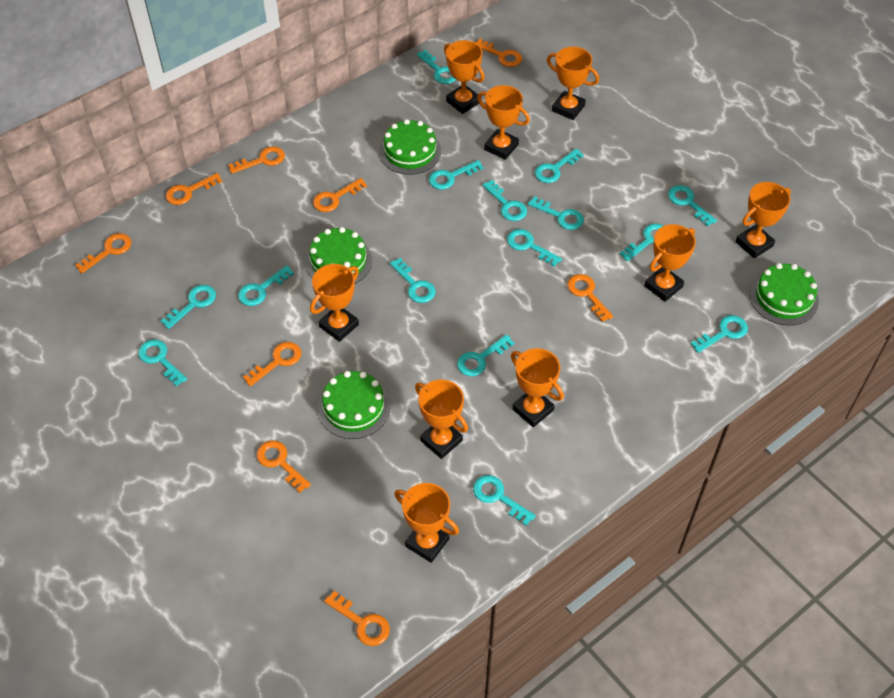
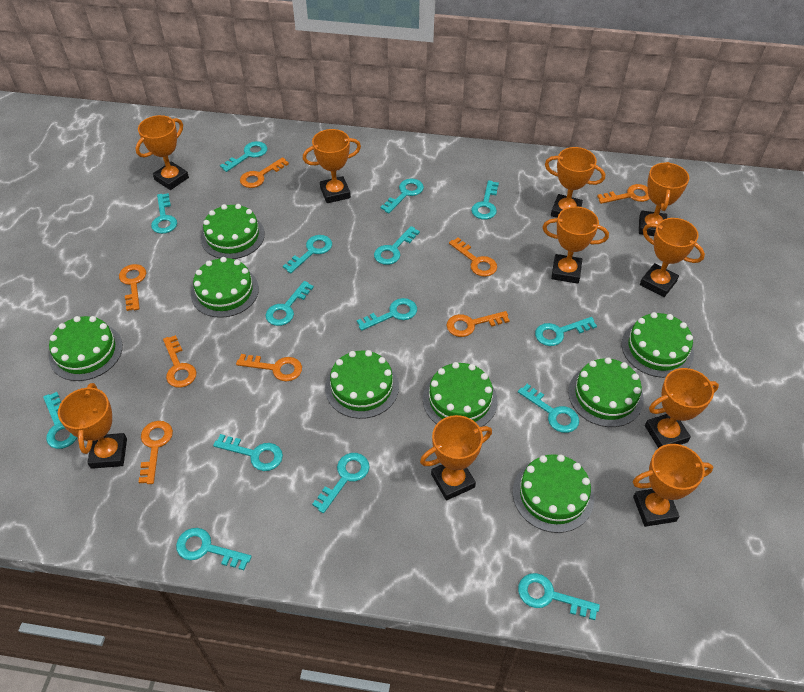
green cake: [305,227,372,284] [318,371,390,439] [379,119,441,175] [750,263,819,326] = 4 -> [49,316,123,381] [191,257,259,318] [201,204,265,259] [325,350,399,419] [423,362,497,427] [513,454,594,533] [568,357,644,427] [622,312,694,378] = 8
orange key: [75,233,132,273] [166,173,222,205] [228,146,285,174] [243,342,301,387] [257,441,311,493] [313,178,367,212] [324,591,390,646] [475,39,522,67] [567,274,613,322] = 9 -> [119,264,146,311] [139,421,173,484] [163,335,196,388] [236,354,302,382] [240,157,289,188] [447,311,510,337] [449,237,497,277] [597,184,650,204] = 8
orange trophy: [310,264,359,342] [394,483,459,563] [415,380,468,459] [444,40,485,114] [477,85,530,160] [511,348,564,427] [547,47,599,120] [644,224,696,302] [735,182,791,258] = 9 -> [58,383,127,469] [136,115,189,190] [303,129,361,203] [420,415,492,500] [542,206,609,284] [545,147,605,218] [633,444,713,527] [639,162,689,236] [640,218,705,297] [645,368,719,448] = 10

